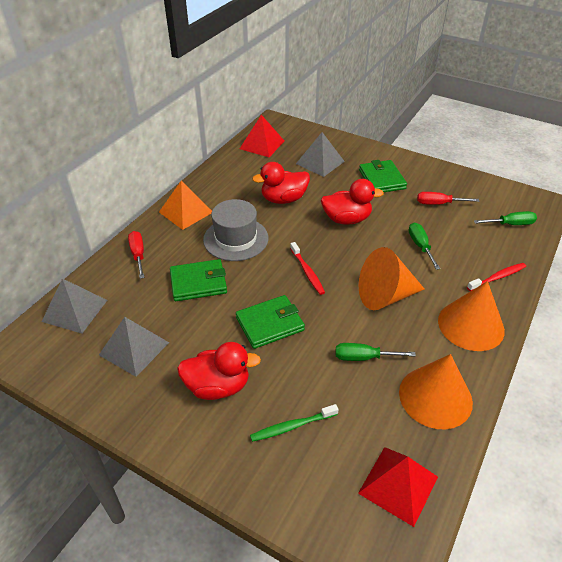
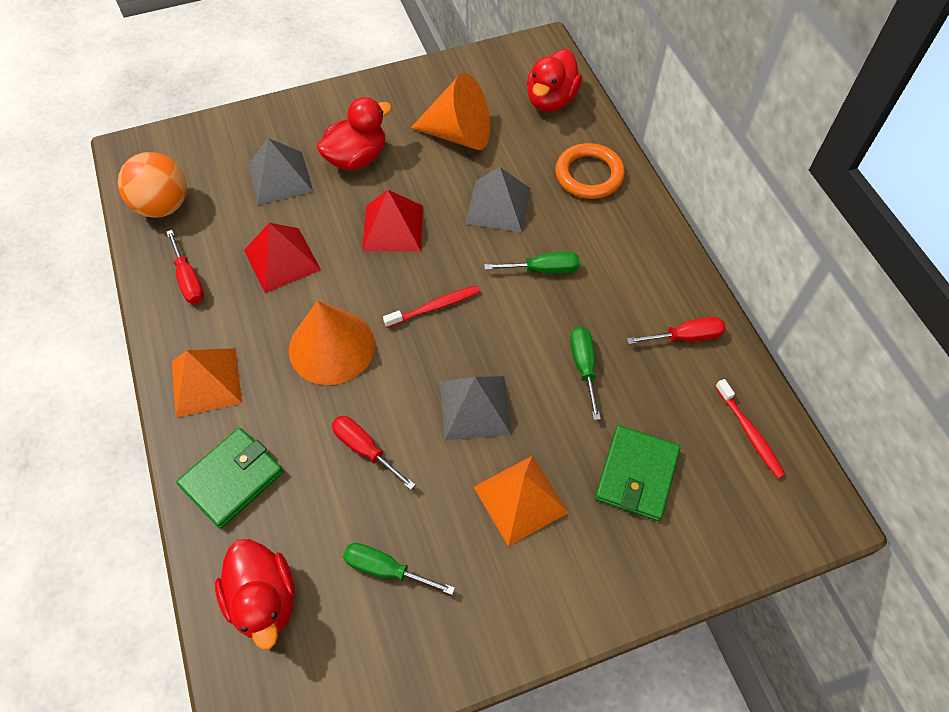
green toothbrush: [250,404,339,442] = 1 -> none = 0
green wallet: [170,259,227,301] [236,295,305,349] [359,160,407,192] = 3 -> [177,428,283,529] [595,425,680,521] = 2
grey hat: [203,199,268,261] = 1 -> none = 0
orange ball: none = 0 -> [118,152,187,218] = 1
orange cone: [359,247,425,310] [399,354,473,430] [438,281,505,351] = 3 -> [289,301,375,385] [411,73,490,150] = 2
orange pyramid: [159,181,212,230] = 1 -> [172,348,242,418] [474,456,569,546] = 2
orange ring: none = 0 -> [555,143,625,199] = 1
red screwdriver: [128,231,144,279] [417,192,479,205] = 2 -> [166,230,204,304] [332,416,415,490] [627,317,726,344] = 3

